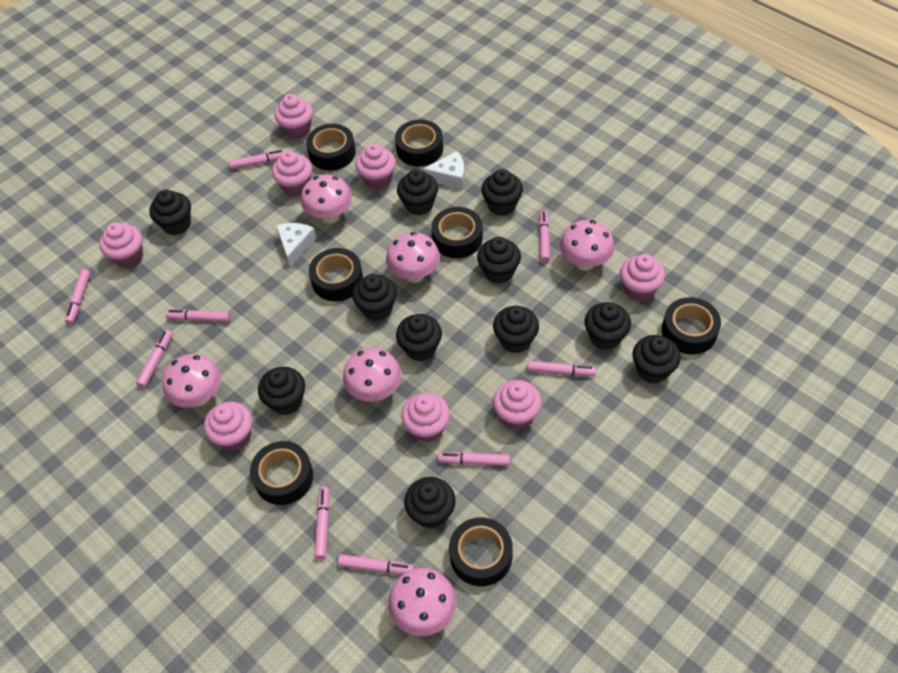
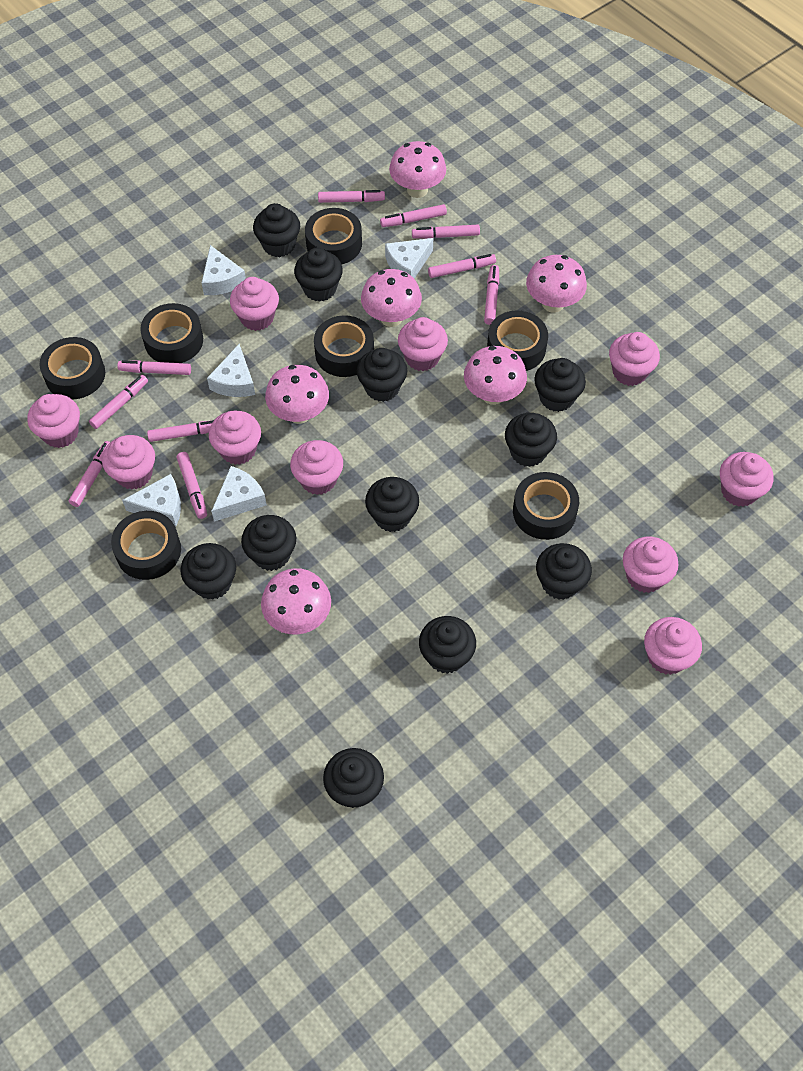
pink cupcake: [99,222,143,268] [204,402,252,451] [272,151,312,197] [274,94,313,139] [355,144,396,190] [401,393,450,442] [493,380,542,429] [620,254,665,302] = 8 -> [27,394,80,448] [102,435,155,490] [209,411,261,465] [230,277,279,331] [290,440,343,495] [398,317,448,371] [609,332,660,386] [623,537,679,593] [644,617,702,675] [720,452,773,507] = 10
pink marker: [65,269,90,324] [136,330,173,388] [166,310,230,322] [229,150,286,169] [314,487,329,559] [338,554,414,575] [438,452,510,466] [527,361,596,376] [539,210,550,262] = 9 -> [69,441,110,507] [89,375,148,429] [117,360,191,375] [147,420,214,442] [177,452,207,519] [318,190,385,203] [380,204,447,227] [412,225,480,239] [428,254,496,278] [484,265,499,325] = 10
white cheese: [276,223,317,267] [423,151,465,189] = 2 -> [122,474,181,526] [201,245,246,295] [207,344,255,397] [211,466,267,522] [385,238,433,279] = 5

